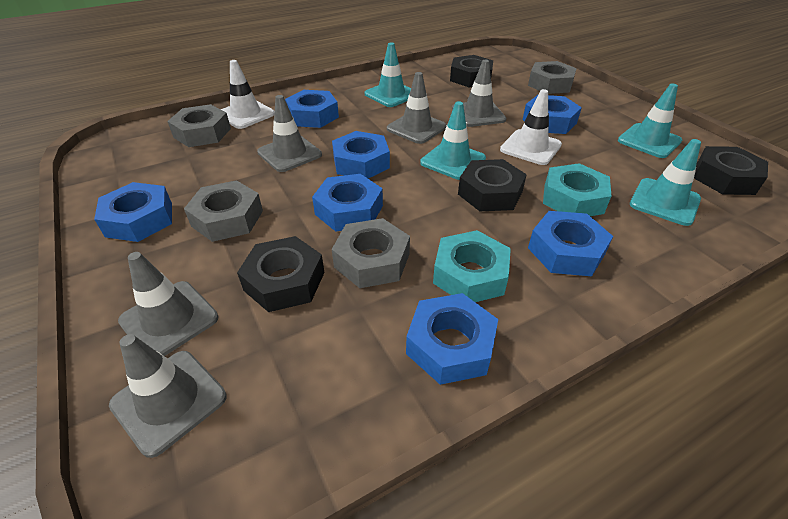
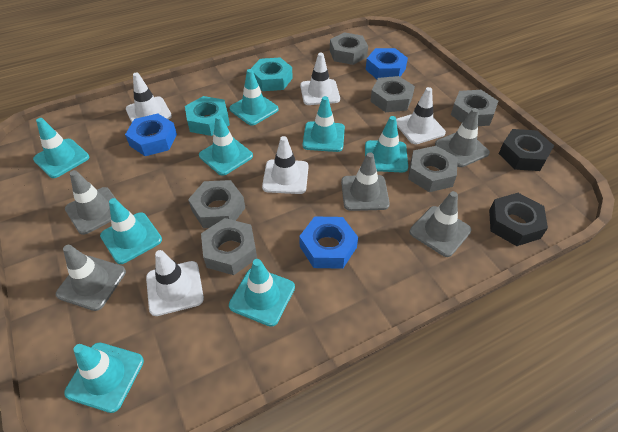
black nut: [237,236,325,312] [450,55,493,88] [458,159,527,211] [694,146,768,195] = 4 -> [489,193,548,246] [499,129,554,171] = 2
blue nut: [94,182,172,242] [285,90,339,128] [312,174,383,232] [332,131,390,179] [406,293,498,385] [523,95,582,134] [528,211,613,276] = 7 -> [125,114,177,156] [299,217,358,269] [366,48,408,79] = 3
grey nut: [167,104,231,147] [184,180,263,242] [332,218,410,288] [528,61,577,94] = 4 -> [188,180,245,228] [201,218,257,275] [330,32,368,65] [370,76,415,112] [408,146,458,192] [451,90,498,126] = 6
turquoise traffic cone: [364,42,411,107] [420,101,486,180] [618,83,682,158] [630,139,701,226] = 4 -> [33,118,89,178] [64,343,144,413] [100,198,162,264] [199,115,253,176] [229,69,279,126] [229,259,295,327] [302,96,345,152] [365,116,408,172] = 8
white traffic cone: [221,60,275,129] [500,89,562,165] = 2 -> [126,72,172,122] [146,250,204,316] [262,136,309,194] [300,53,340,105] [396,87,446,144] = 5

